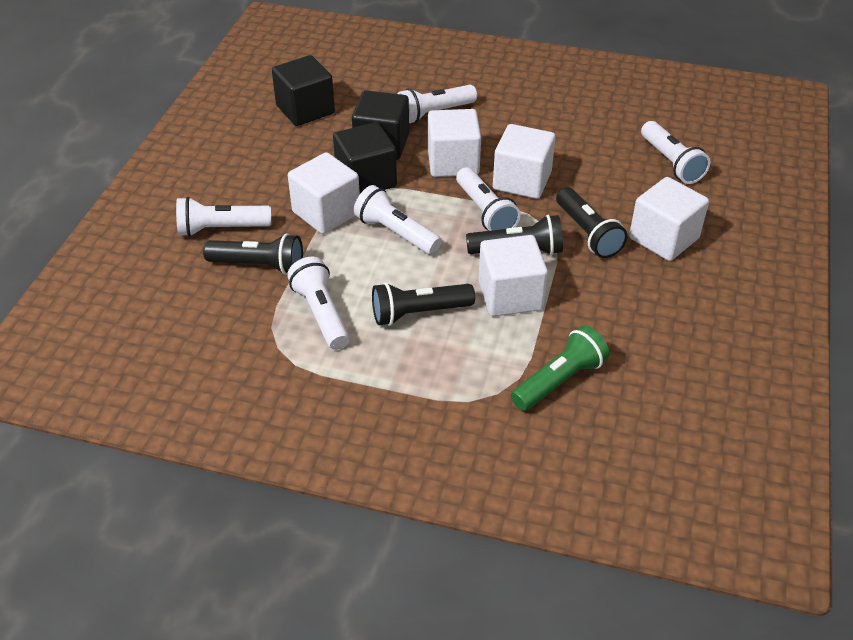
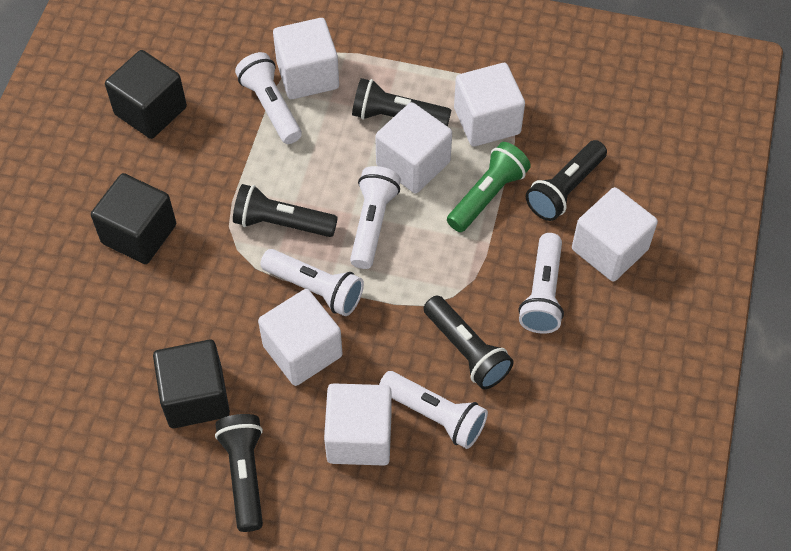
black flashlight: [203,233,303,275] [372,282,475,326] [466,215,563,255] [556,187,628,258] = 4 -> [215,414,263,532] [233,184,338,237] [352,78,451,127] [423,296,514,390] [526,140,607,221] = 5
white cube: [288,152,360,234] [428,109,481,177] [478,235,548,316] [493,124,556,199] [629,177,709,261] = 5 -> [258,289,343,386] [273,18,339,99] [324,383,392,466] [375,102,452,193] [454,63,525,147] [572,187,658,282] = 6
white flashlight: [176,197,271,237] [287,257,350,350] [354,185,442,255] [397,85,477,124] [456,167,521,231] [641,121,711,184] = 6 -> [235,52,302,144] [260,249,364,316] [350,166,401,269] [379,371,488,449] [519,233,564,334] = 5

